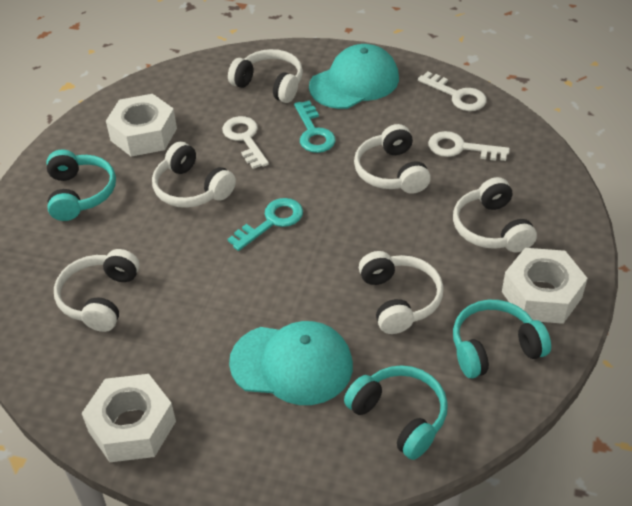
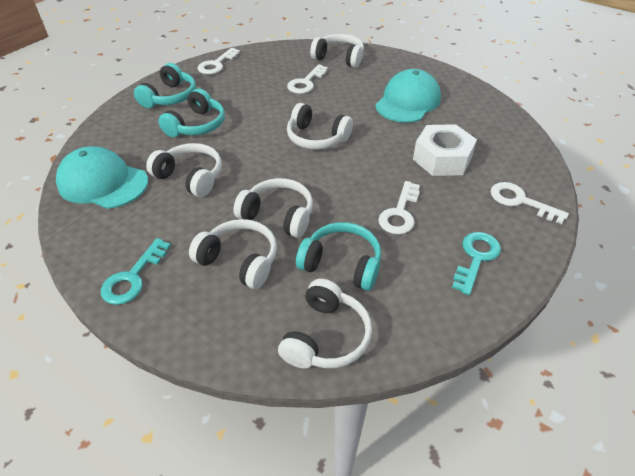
white key: [222,116,269,169] [418,71,487,111] [428,131,510,161] = 3 -> [197,48,240,74] [287,64,328,94] [378,181,420,235] [490,182,569,224] = 4
white nut: [82,374,176,462] [106,94,177,157] [502,248,588,324] = 3 -> [413,124,477,176] = 1

